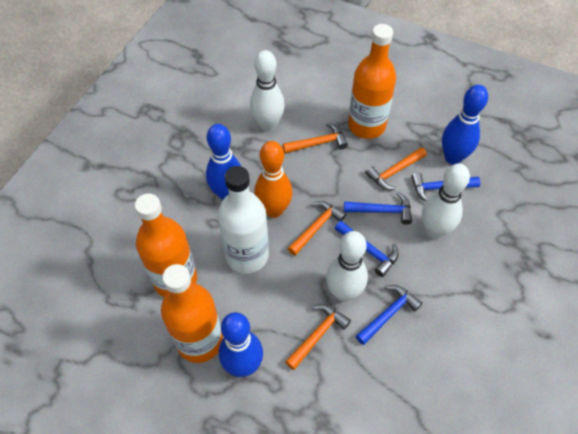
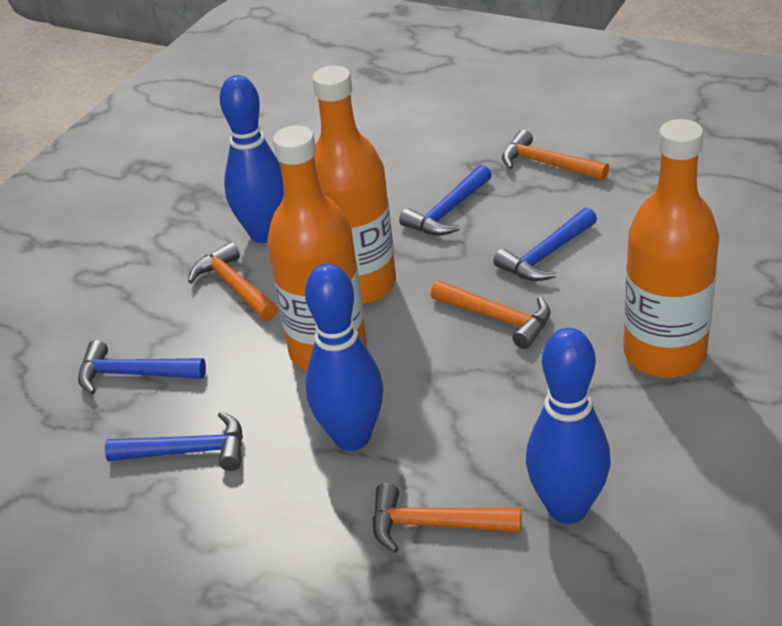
orange bowling pin: [254,141,293,218] = 1 -> none = 0
white bottle: [217,166,269,274] = 1 -> none = 0
white bowling pin: [250,50,285,132] [326,231,368,302] [422,163,470,239] = 3 -> none = 0

